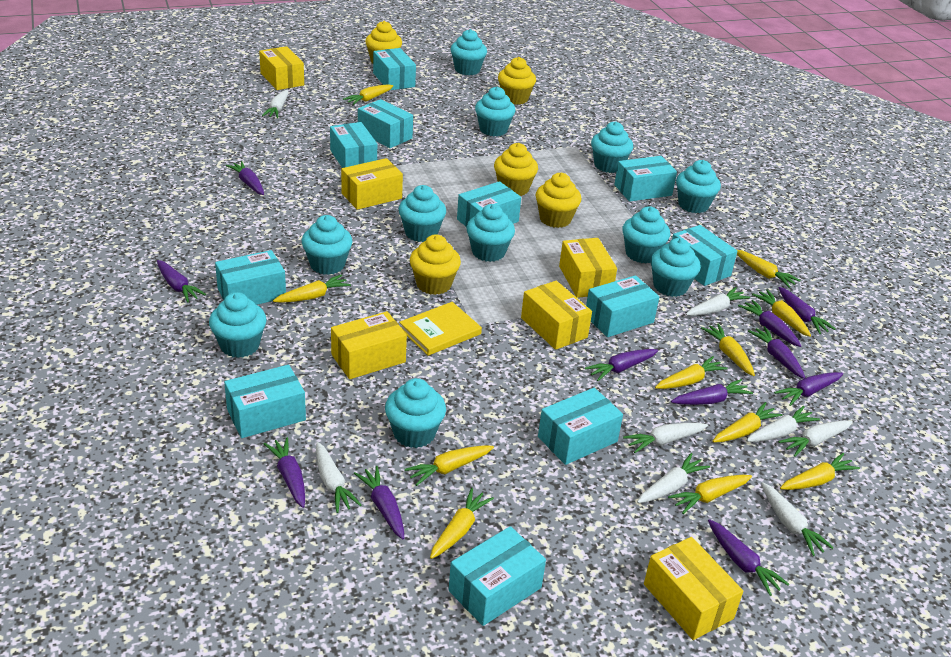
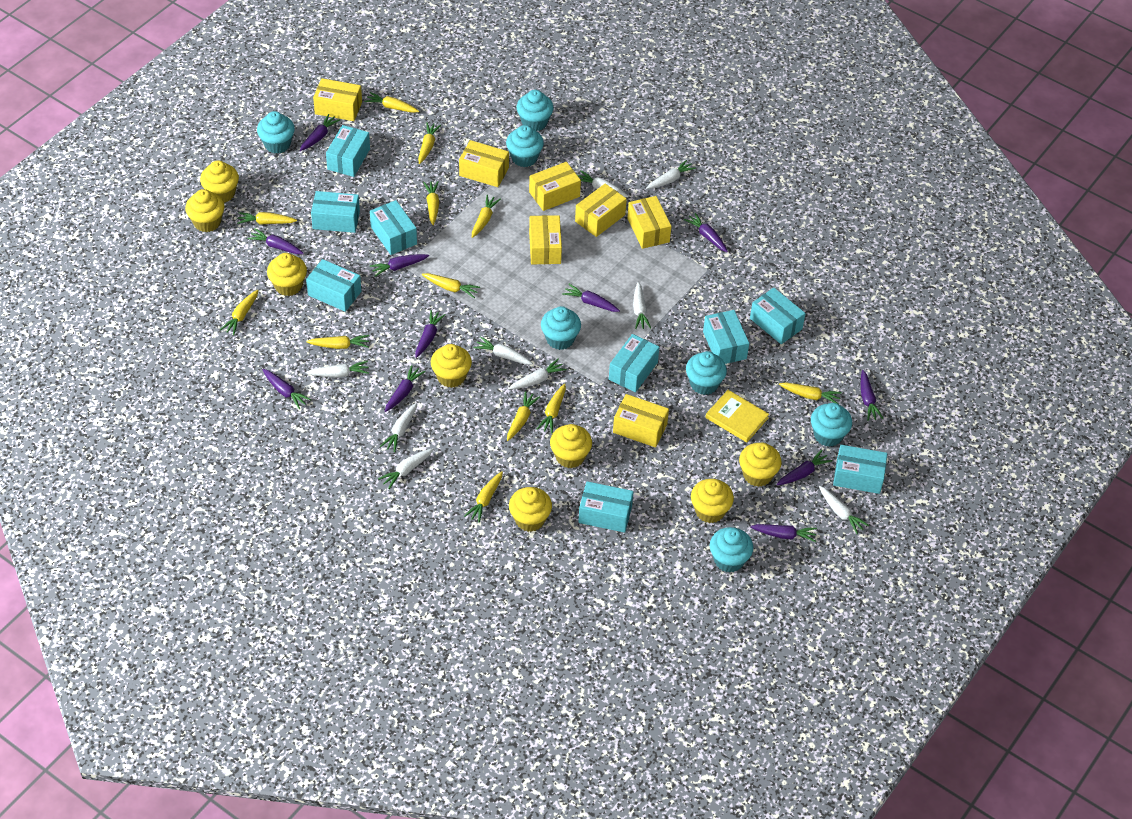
turquoise box: [215,250,286,305] [224,365,306,438] [330,122,377,168] [358,99,413,148] [373,48,416,90] [449,526,546,626] [457,181,521,227] [538,388,623,465] [586,275,659,337] [614,156,677,202] [672,225,737,286] = 11 -> [306,259,361,312] [311,191,360,233] [326,125,370,177] [370,200,417,255] [578,481,633,533] [609,334,659,392] [703,310,749,364] [750,288,806,344] [833,445,887,494] = 9
turquoise cupcake: [209,292,267,358] [302,215,352,275] [385,378,446,448] [399,185,446,242] [450,29,487,75] [466,204,515,262] [475,86,516,136] [591,121,633,173] [622,206,670,263] [651,238,701,297] [676,160,721,213] = 11 -> [257,111,295,154] [506,125,544,167] [517,90,553,131] [541,306,581,350] [686,351,727,395] [710,527,753,573] [811,403,852,447] = 7
white carrot: [262,90,288,118] [316,442,361,513] [623,423,708,453] [637,453,710,503] [686,287,750,316] [746,406,820,442] [761,482,834,556] [778,420,853,457] = 8 -> [305,361,369,378] [378,448,434,489] [380,403,417,452] [474,336,533,365] [508,359,567,390] [577,171,629,197] [633,282,651,329] [646,160,696,189] [819,486,869,534] = 9
yellow box: [259,46,304,90] [331,311,407,379] [341,158,403,210] [521,281,592,350] [559,238,617,298] [644,537,743,640] = 6 -> [313,78,362,121] [459,140,509,187] [529,162,581,211] [529,215,562,264] [575,183,627,237] [613,394,669,448] [627,196,671,249] = 7
yellow carrot: [273,274,351,303] [343,84,393,105] [405,445,494,486] [430,488,494,559] [655,356,728,389] [668,475,752,514] [701,324,755,376] [712,402,783,442] [737,250,800,288] [752,290,811,337] [780,453,860,490] = 11 -> [220,290,259,335] [237,212,297,225] [307,335,369,349] [364,92,419,113] [418,122,441,164] [422,273,480,298] [423,181,439,225] [464,472,503,523] [472,195,501,238] [507,391,540,441] [537,383,566,434] [779,382,842,404] = 12
yellow cupcake: [365,21,402,64] [410,234,461,295] [494,143,538,196] [498,57,536,105] [536,173,582,228] = 5 -> [185,189,225,232] [200,160,239,203] [267,253,307,296] [431,344,472,388] [509,487,552,532] [550,424,592,468] [691,479,734,523] [739,443,782,487] = 8

